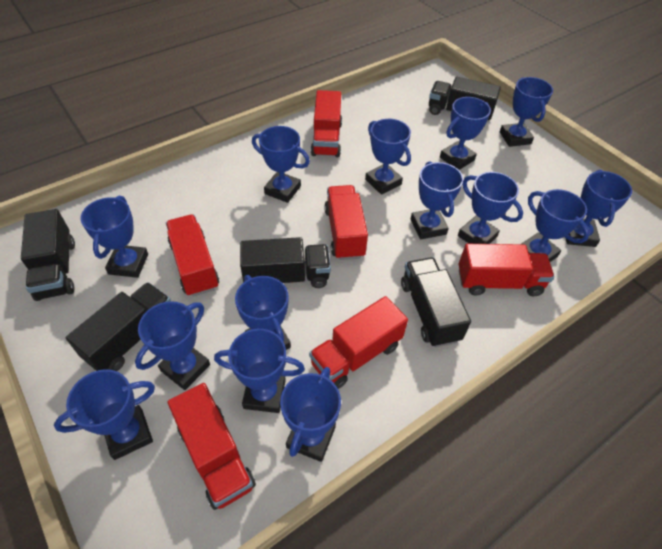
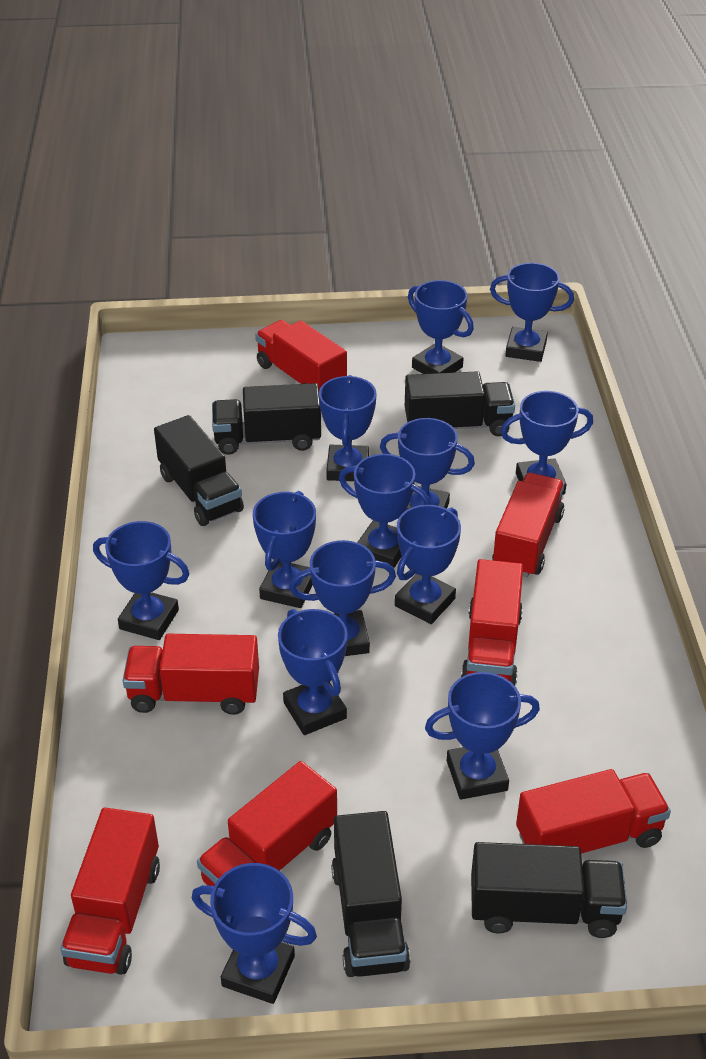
blue trophy: [54,369,155,460] [80,195,148,278] [135,301,210,390] [214,329,305,413] [235,275,291,350] [252,126,310,203] [280,367,341,462] [365,119,411,195] [411,161,463,239] [440,97,491,170] [458,172,523,244] [500,77,553,147] [521,189,589,262] [566,170,632,247] = 14 -> [93,521,190,640] [192,863,317,1004] [253,491,316,608] [278,609,348,735] [289,540,396,656] [319,375,377,481] [339,454,430,568] [380,418,475,509] [395,505,461,624] [408,280,474,374] [425,672,540,799] [490,263,574,362] [500,391,593,495] = 13
red truck: [166,214,219,297] [168,383,256,510] [309,296,408,389] [311,90,342,157] [324,185,368,260] [459,244,554,296] = 6 -> [60,808,160,975] [123,634,259,715] [197,761,337,886] [255,320,347,390] [461,559,523,686] [492,473,565,577] [516,769,671,854] = 7

